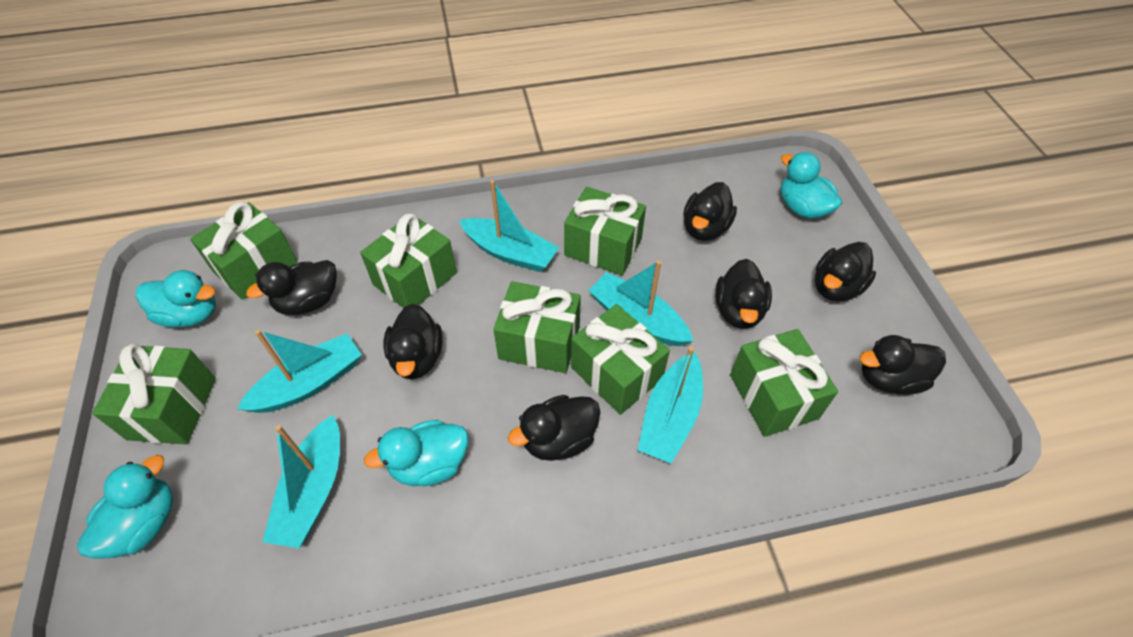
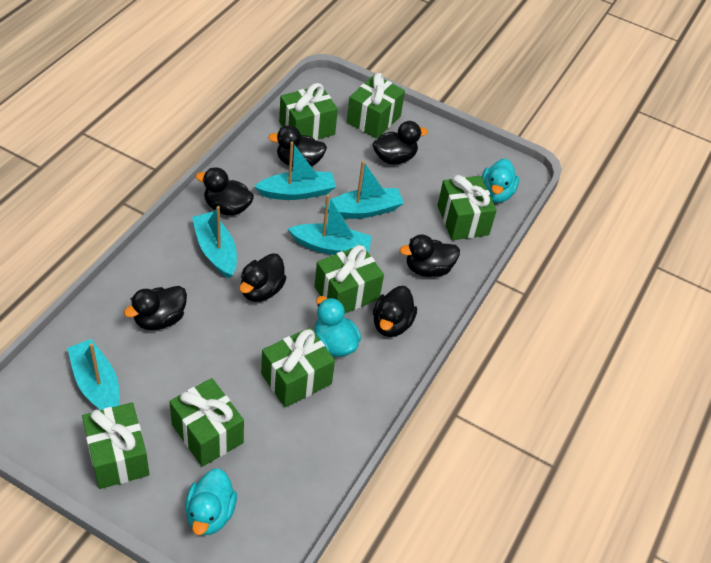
turquoise duck: [77,455,173,559] [136,270,216,327] [364,420,468,486] [781,152,842,219] = 4 -> [185,468,237,535] [314,296,361,357] [482,159,519,203] = 3

